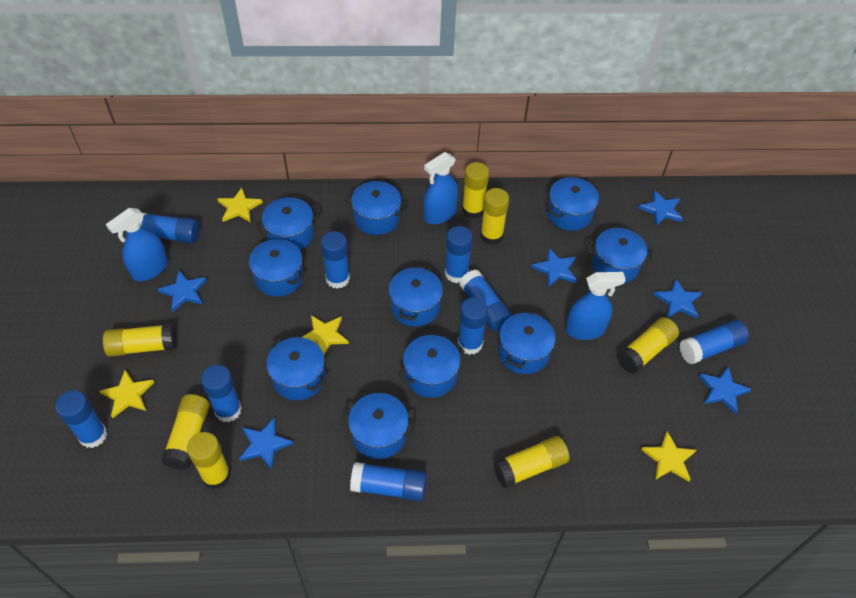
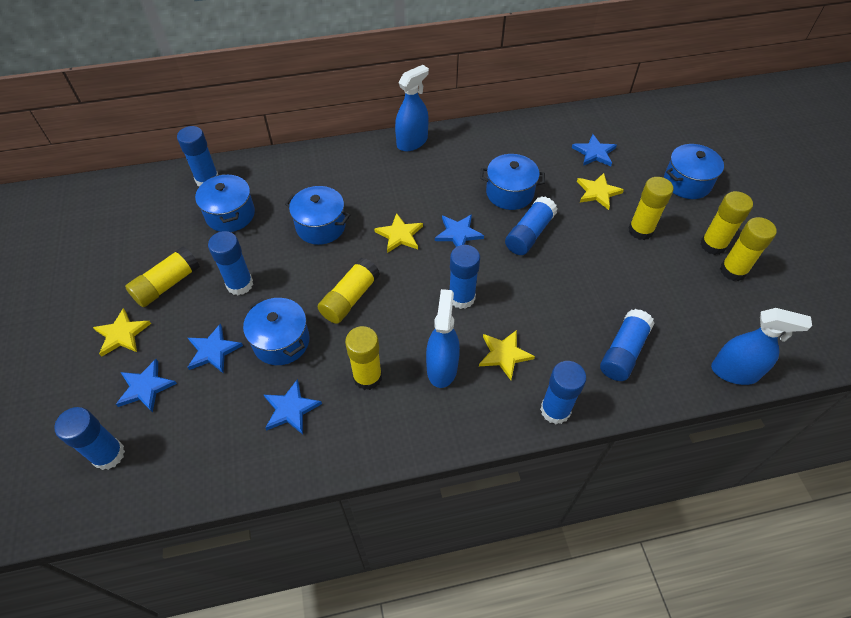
blue glue stick: [55,390,107,448] [140,213,199,243] [201,365,242,422] [321,231,350,289] [350,462,427,501] [445,226,473,283] [458,297,488,355] [459,269,512,331] [679,319,749,364] = 9 -> [54,407,125,470] [177,126,218,186] [208,231,253,295] [450,245,480,309] [505,196,557,255] [540,361,587,424] [600,309,655,381] = 7
blue pot: [249,239,304,297] [256,197,320,250] [267,337,326,400] [341,393,416,459] [345,181,408,235] [389,265,443,326] [398,335,465,398] [498,311,556,374] [547,177,599,231] [588,228,652,283] = 10 -> [195,174,255,232] [243,298,310,365] [285,186,350,245] [480,154,545,210] [664,144,724,199] = 5
blue star: [158,270,207,312] [239,417,294,469] [531,248,577,287] [639,190,683,226] [653,278,702,319] [699,366,752,414] = 6 -> [116,359,177,413] [187,323,243,373] [264,379,322,434] [435,214,484,247] [572,134,617,166] = 5
yellow glue stick: [103,324,177,357] [161,394,209,470] [187,432,231,489] [462,162,489,219] [480,188,509,245] [493,436,570,488] [617,317,679,374] = 7 -> [125,246,200,307] [318,258,380,324] [345,326,382,390] [628,177,674,240] [701,191,753,255] [720,217,777,281] = 6

